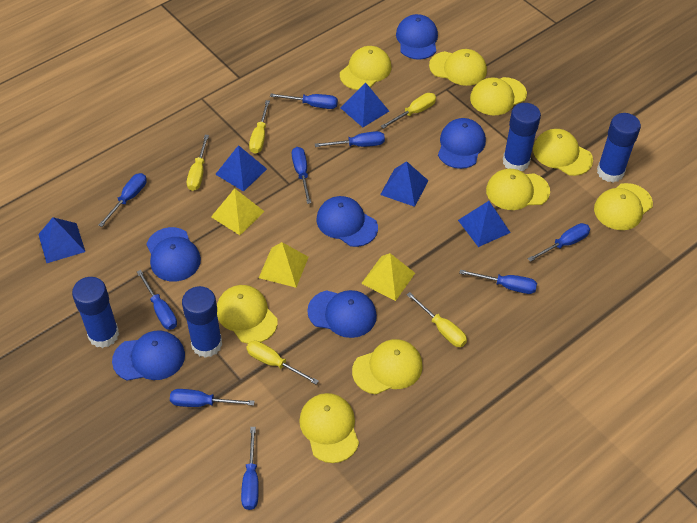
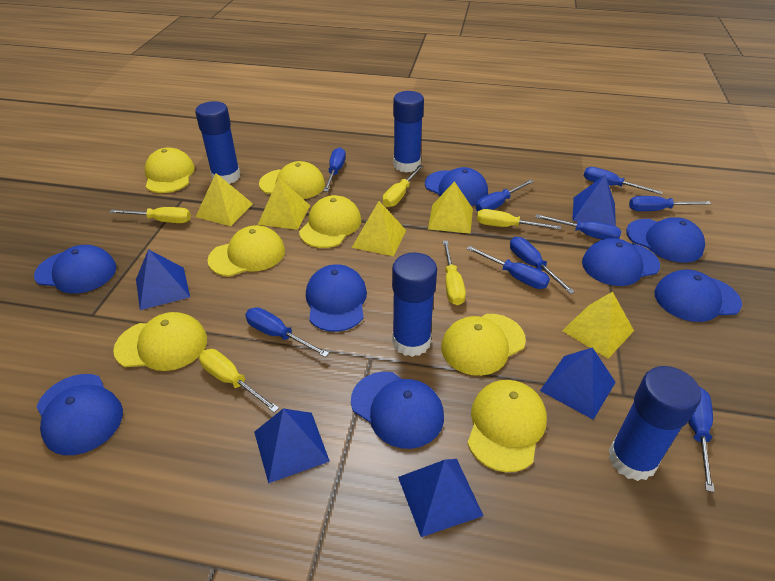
blue cap: [112,330,185,381] [146,227,201,281] [307,290,377,338] [316,196,378,247] [396,14,438,60] [438,118,486,169] = 6 -> [34,245,116,294] [36,374,123,455] [306,264,367,332] [351,371,444,449] [425,167,488,206] [582,238,660,286] [626,217,705,263] [655,269,742,322] = 8
yellow cap: [217,285,278,344] [299,393,359,463] [340,46,391,90] [352,339,423,395] [429,49,487,86] [470,77,527,116] [486,169,550,210] [533,129,593,176] [594,183,653,230] = 9 -> [113,312,207,371] [145,147,195,193] [207,225,285,277] [259,161,325,199] [299,195,361,248] [441,314,526,376] [467,380,547,472] = 7
yellow pyramid: [211,188,265,235] [259,242,308,288] [361,253,415,301] = 3 -> [196,173,253,226] [258,178,310,230] [352,201,406,256] [428,181,473,234] [562,292,634,359] = 5

